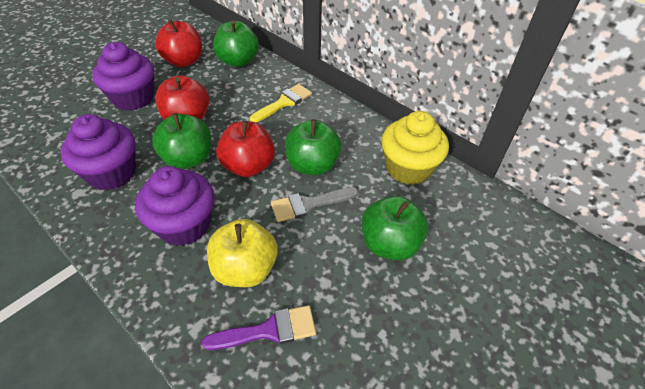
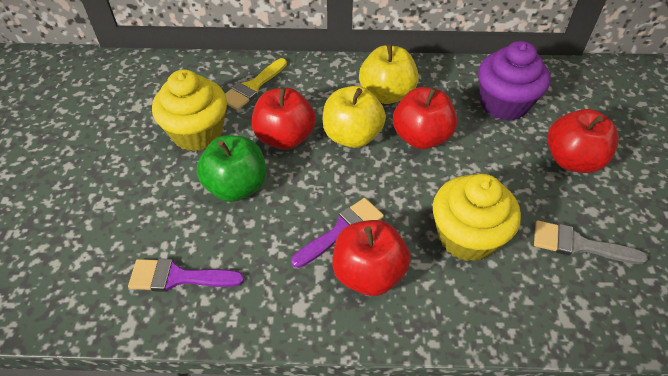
green apple: [152,113,211,169] [213,20,259,67] [285,119,342,175] [362,196,428,260] = 4 -> [197,135,266,202] = 1
purple brush: [202,305,316,350] = 1 -> [128,259,244,292] [291,198,384,268] = 2
purple cupcake: [61,114,136,190] [92,42,154,111] [135,166,214,246] = 3 -> [478,41,550,121] = 1
red apple: [155,19,202,67] [155,75,210,120] [216,120,275,177] = 3 -> [252,87,316,150] [332,220,410,296] [393,87,457,149] [547,109,619,173] = 4
yellow apple: [207,219,278,287] = 1 -> [322,86,386,148] [359,44,419,104] = 2
yellow cupcake: [381,111,449,185] = 1 -> [152,69,227,151] [433,174,521,262] = 2

